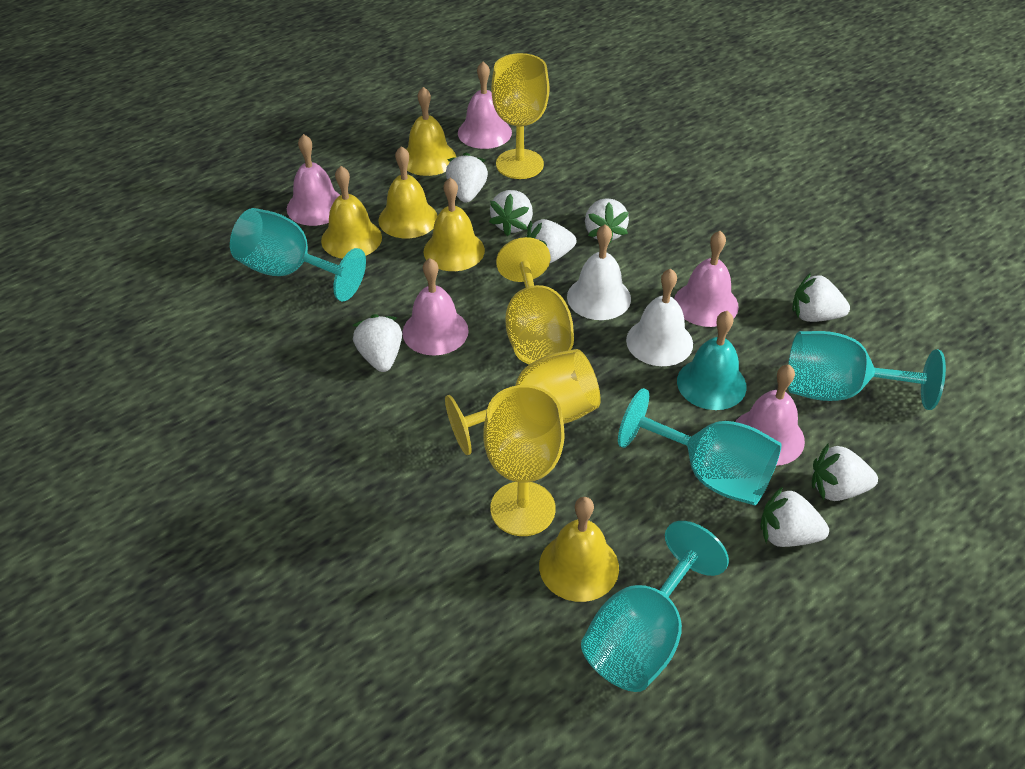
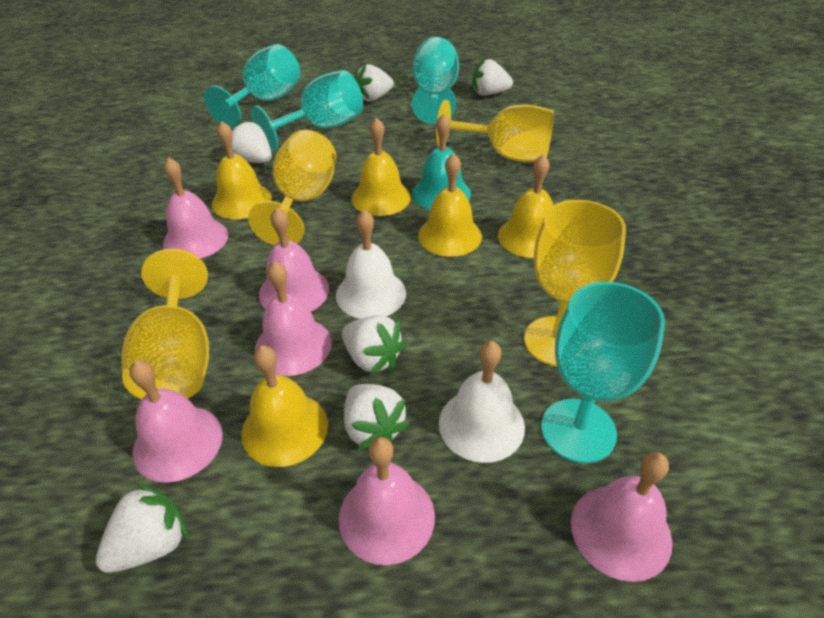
pink bell: [287,134,340,226] [402,258,469,356] [458,61,512,149] [674,231,739,327] [735,364,805,466] = 5 -> [129,360,223,483] [163,157,228,259] [255,261,332,376] [259,207,329,311] [339,437,435,565] [571,452,673,582] = 6
white strawberry: [353,314,402,372] [446,153,488,203] [489,190,533,236] [526,219,576,263] [585,198,629,245] [760,486,829,547] [792,273,850,322] [812,444,878,501] = 8 -> [96,483,188,573] [232,120,272,163] [342,315,406,375] [344,384,410,450] [355,64,394,102] [472,58,513,96] = 6

